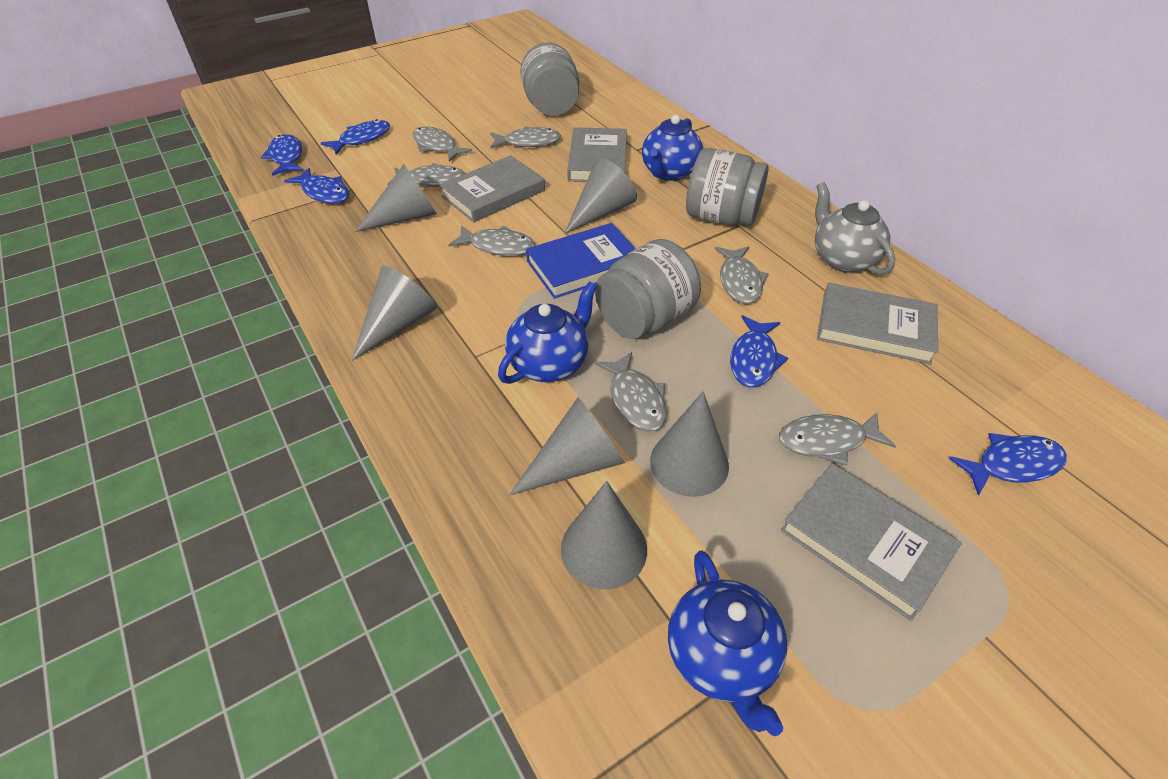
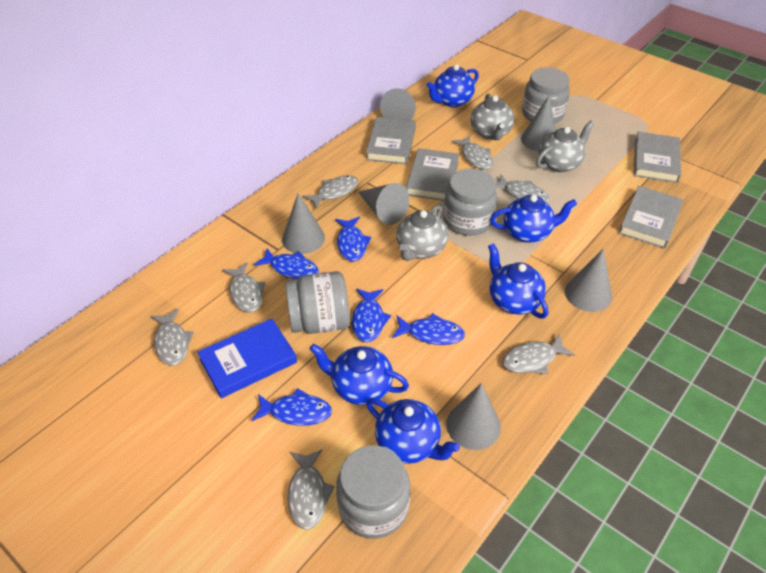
blue teapot: [498,281,597,384] [642,115,703,181] [668,550,787,736] = 3 -> [310,344,409,405] [366,398,460,464] [427,64,479,107] [488,243,548,319] [490,195,577,243] = 5
grey jar: [520,42,579,116] [595,239,701,339] [686,148,769,226] = 3 -> [285,271,350,334] [336,445,410,539] [443,169,497,236] [522,67,570,123] = 4
grey teapot: [815,182,895,275] = 1 -> [396,205,448,261] [471,93,514,140] [536,120,595,172] = 3

